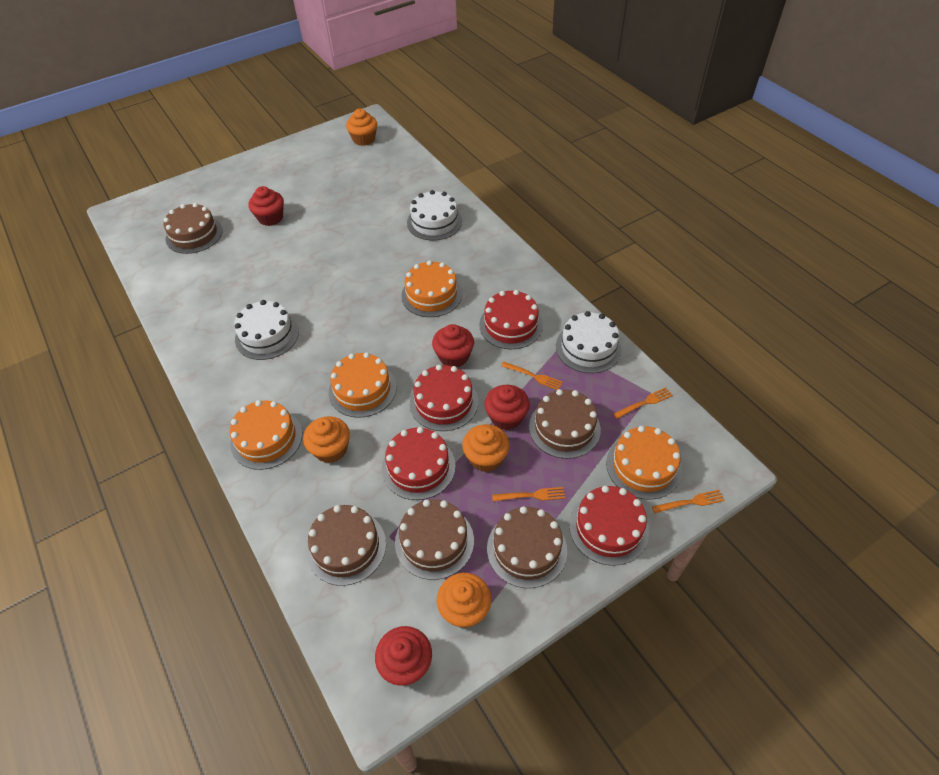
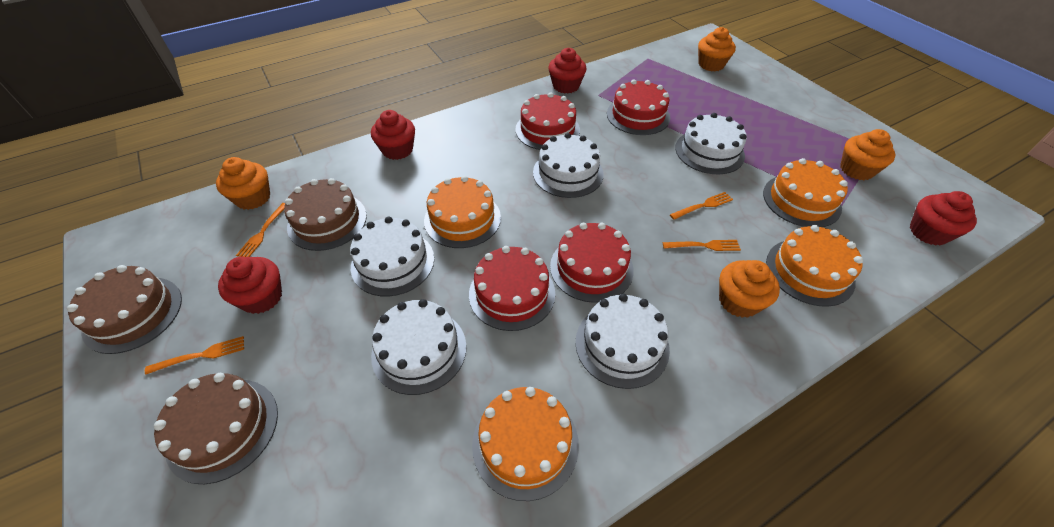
brown cake: [164,203,222,254] [306,505,386,586] [395,499,474,580] [487,506,567,588] [529,389,601,459] = 5 -> [67,265,182,354] [154,373,278,484] [284,178,367,251] = 3
white cake: [234,300,299,360] [407,190,462,240] [556,311,622,373] = 3 -> [350,216,434,296] [371,299,466,395] [533,133,604,198] [575,294,670,389] [675,113,747,174] = 5

